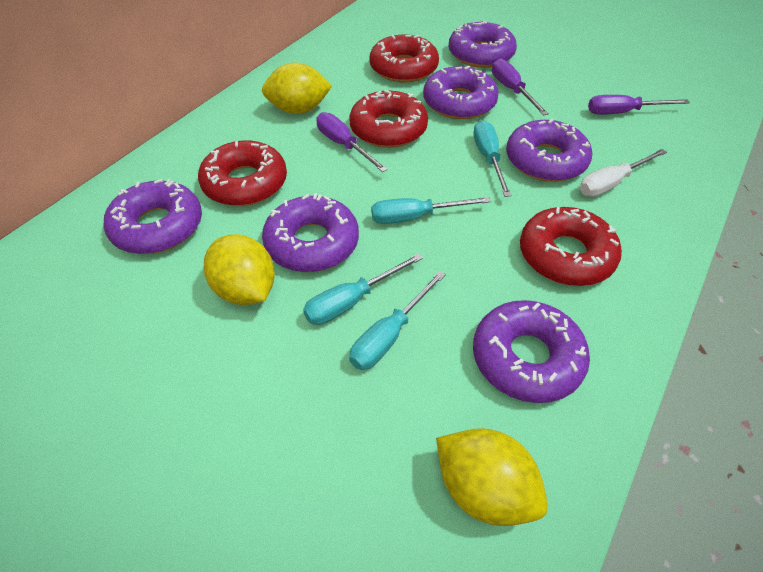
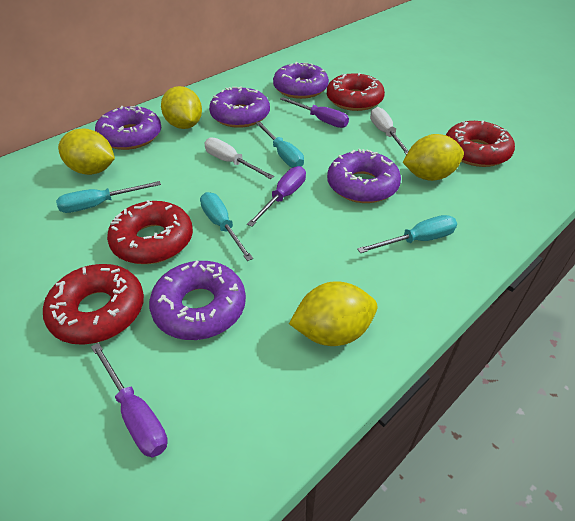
purple donut: [103,179,202,254] [262,193,359,272] [423,65,499,119] [449,20,517,68] [473,300,590,403] [506,119,592,182] = 6 -> [95,106,161,150] [149,260,246,340] [209,86,270,128] [273,62,329,99] [327,149,401,203] = 5
white screwdriver: [579,149,667,197] = 1 -> [204,137,274,179] [370,107,408,155] = 2
yellow lemon: [204,234,275,305] [262,63,332,114] [436,428,548,526] = 3 -> [58,128,115,175] [161,86,202,129] [289,281,377,346] [403,134,464,181] = 4

